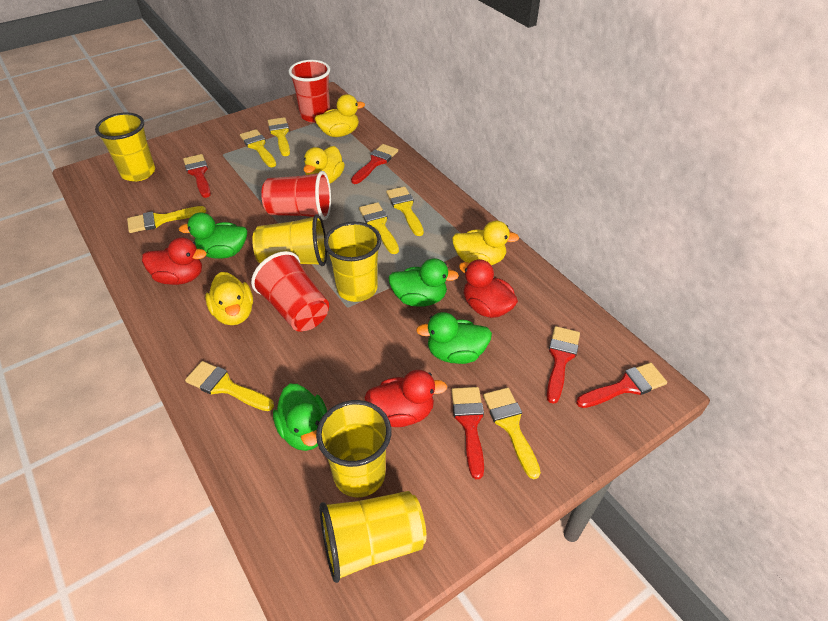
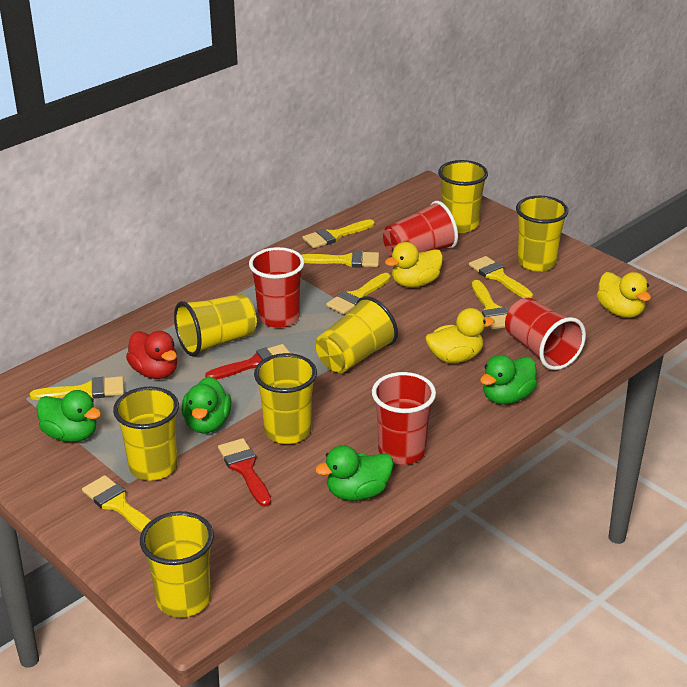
red brush: [183,154,211,198] [351,144,398,184] [451,387,484,479] [547,326,580,404] [576,363,667,408] = 5 -> [205,344,290,379] [218,438,271,507] = 2
red cup: [251,251,329,331] [261,171,331,220] [289,60,330,123] = 3 -> [249,247,304,328] [372,372,436,465] [383,201,458,257] [505,298,586,370] = 4
red duck: [142,237,207,285] [364,370,447,427] [459,259,518,318] = 3 -> [126,331,177,379] = 1
yellow cup: [95,112,155,182] [252,214,327,266] [316,400,391,497] [320,491,427,583] [324,222,382,302] = 5 -> [113,387,179,481] [140,511,214,617] [174,294,257,356] [254,353,317,444] [316,296,398,373] [438,160,488,233] [516,196,568,272] = 7
yellow duck: [205,272,253,325] [303,146,345,184] [315,94,365,137] [452,221,519,265] = 4 -> [385,242,443,287] [425,308,494,363] [597,272,651,318] = 3

